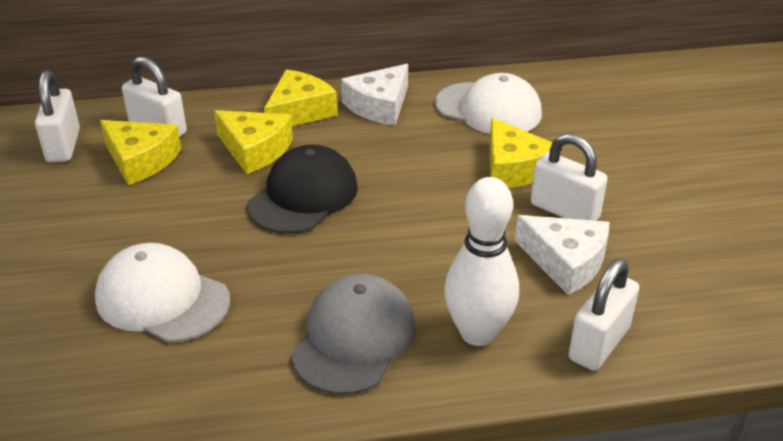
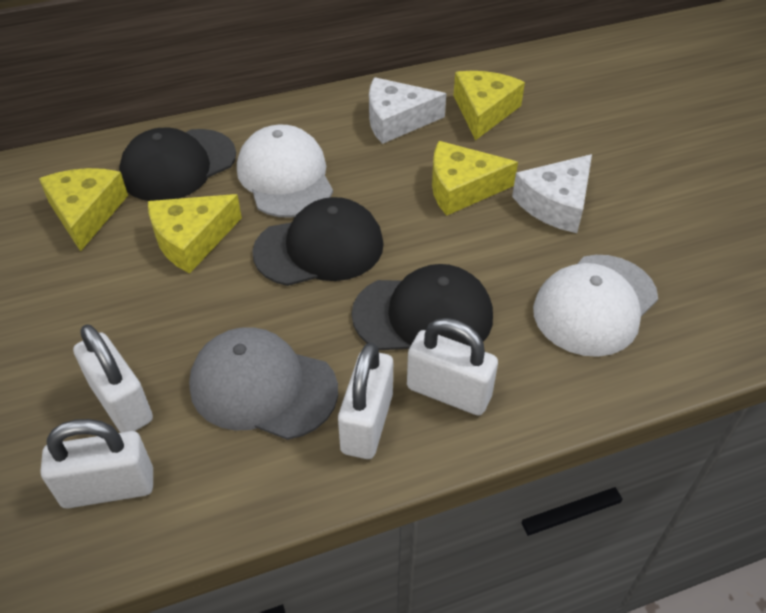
black cap: [247,145,358,234] = 1 -> [119,128,236,201] [252,197,384,286] [352,264,493,350] = 3
white bowling pin: [444,177,519,346] = 1 -> none = 0

